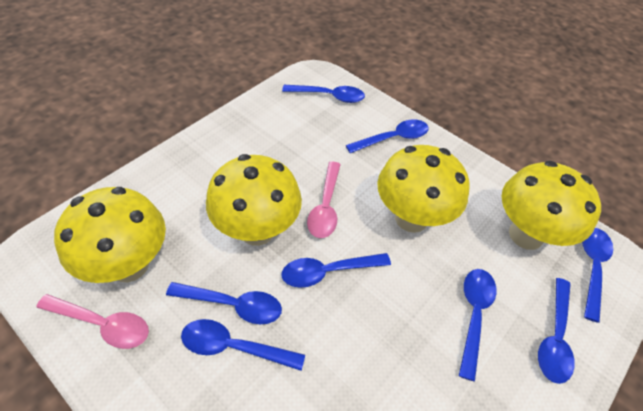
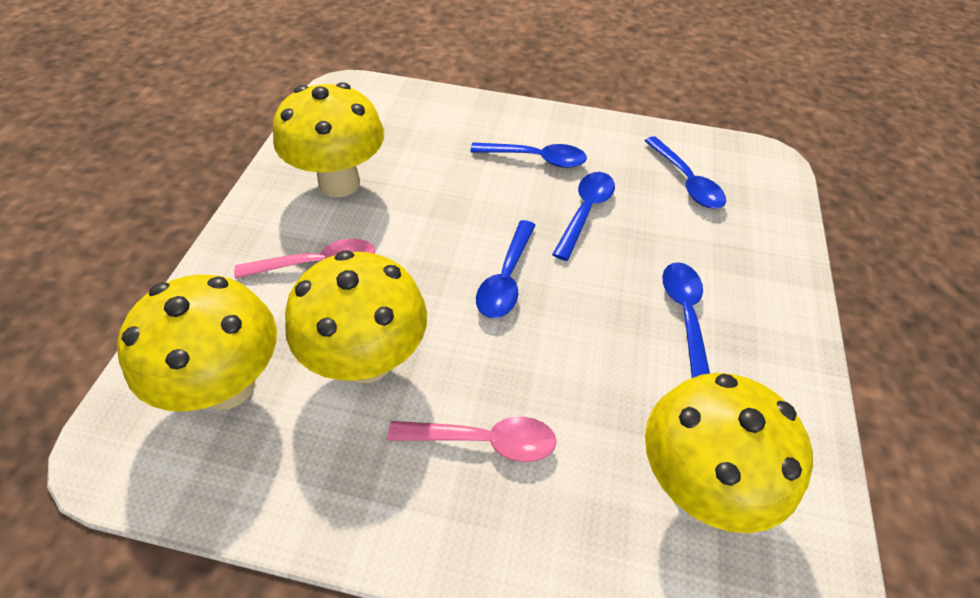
blue spoon: [166,282,282,324] [181,319,305,371] [282,85,365,103] [282,253,391,288] [346,120,429,153] [459,269,497,381] [538,278,575,384] [582,228,613,323] = 8 -> [470,143,587,168] [476,220,535,318] [552,172,615,261] [644,136,726,209] [662,262,710,378] = 5

